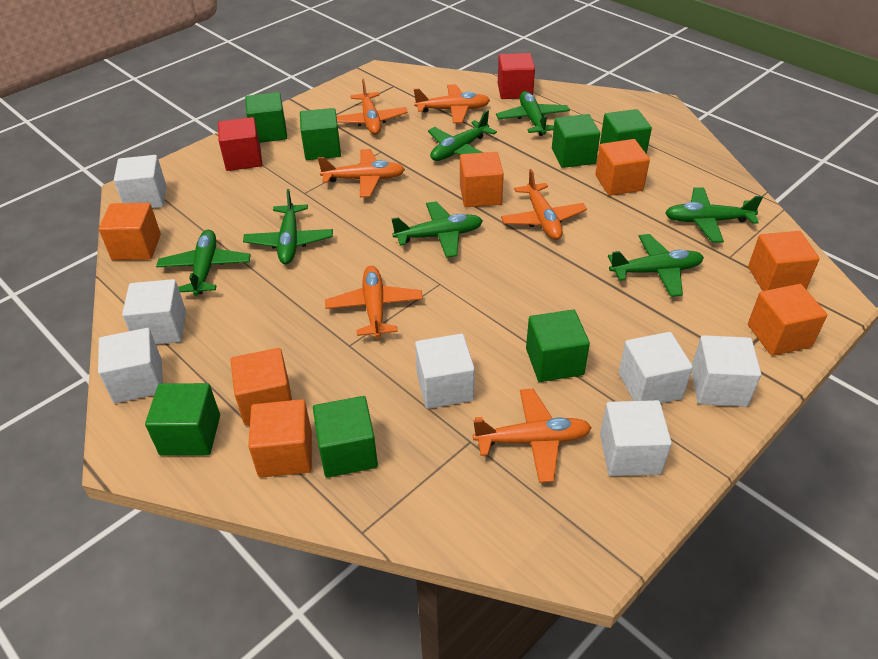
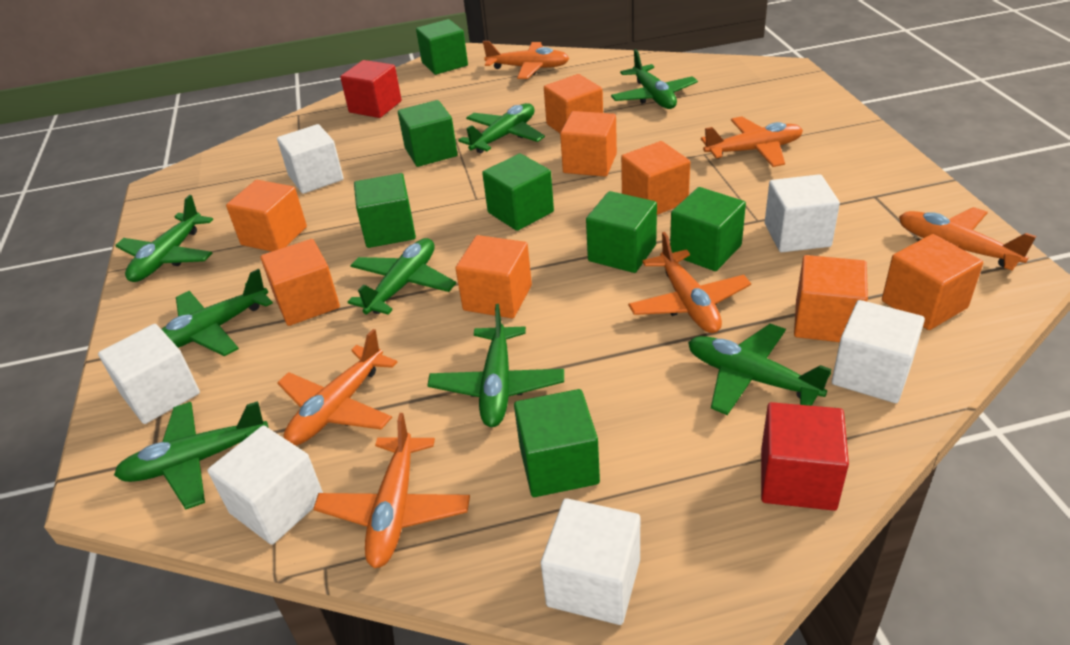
green plane: [156,230,251,296] [243,189,333,264] [391,201,483,258] [428,110,497,161] [496,91,570,136] [608,234,704,297] [665,187,763,242] = 7 -> [114,401,269,509] [115,195,213,282] [162,269,273,356] [348,238,456,314] [427,304,564,427] [458,103,545,153] [611,49,698,109] [688,324,831,415] = 8
orange cube: [99,203,161,260] [231,348,292,425] [248,399,312,478] [460,152,504,207] [595,139,650,196] [748,231,820,291] [748,284,827,356] = 7 -> [226,180,307,252] [261,239,340,326] [455,235,532,318] [544,74,603,133] [560,111,617,177] [621,141,690,215] [794,255,868,342] [882,234,983,330] = 8
white cube: [98,328,163,403] [114,155,166,208] [122,279,186,344] [415,334,475,409] [600,400,672,476] [618,332,693,403] [692,335,761,407] = 7 -> [98,324,200,424] [207,425,323,545] [277,124,344,194] [541,498,640,625] [765,174,840,252] [832,300,925,403] = 6

